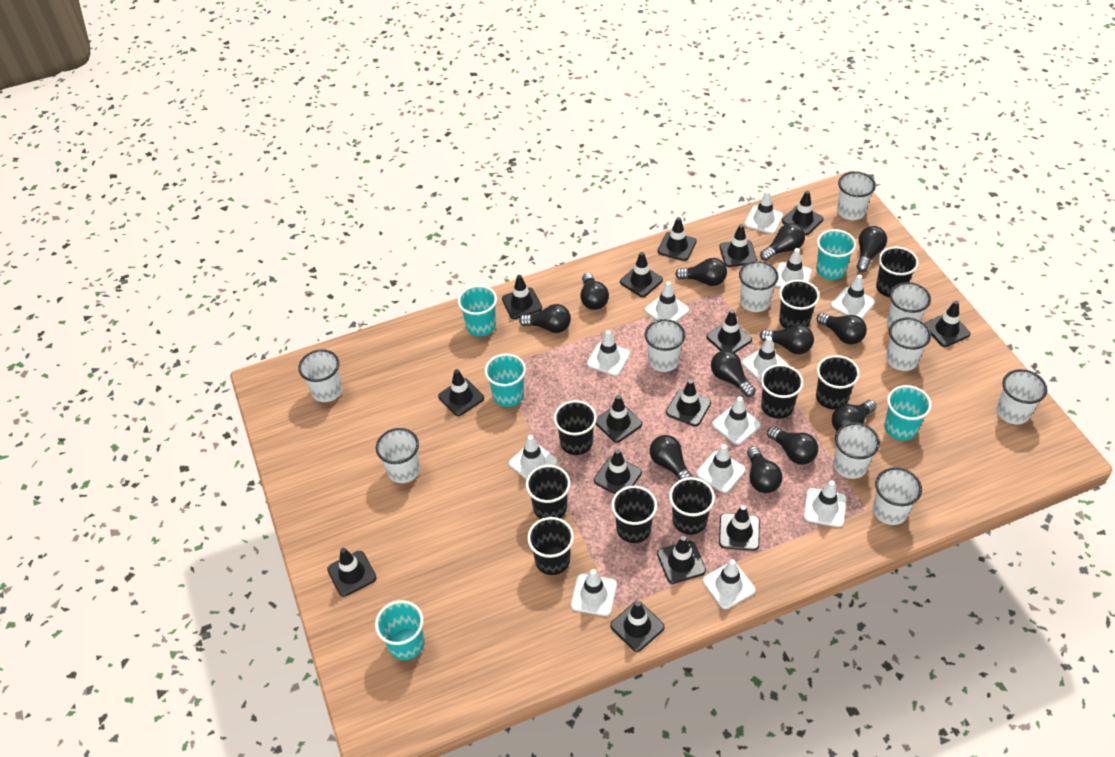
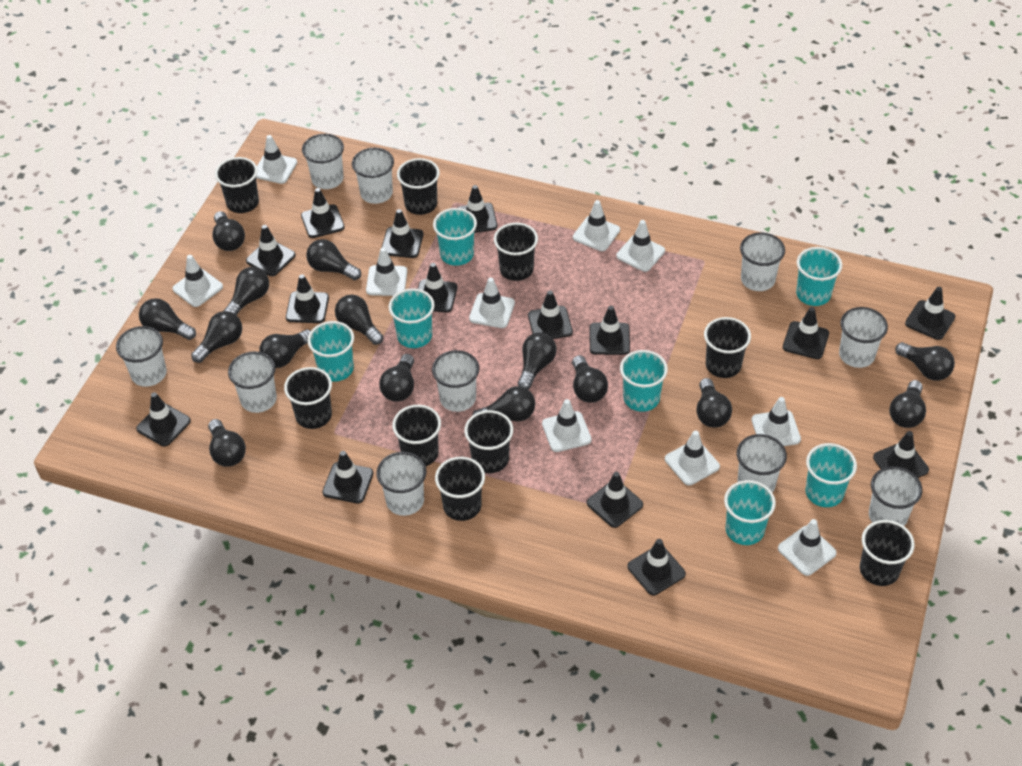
black light bulb: [519,304,571,333] [580,273,609,310] [650,435,693,480] [675,258,727,286] [711,350,756,397] [747,446,783,493] [760,223,805,261] [760,325,814,354] [767,426,818,465] [817,313,867,344] [832,400,877,431] [857,226,887,272] = 12 -> [139,298,196,340] [191,311,242,363] [208,419,246,467] [212,211,245,251] [224,267,269,315] [259,329,311,368] [306,239,361,280] [335,295,383,345] [379,354,414,402] [472,386,535,422] [518,332,556,390] [572,355,608,403] [696,378,732,428] [889,380,926,428] [895,342,955,381] = 15
turquoise cup: [375,600,425,660] [458,285,497,336] [485,353,526,407] [816,229,856,280] [884,385,932,440] = 5 -> [307,321,354,382] [389,288,435,348] [433,208,477,266] [620,350,668,412] [724,480,776,545] [796,247,842,306] [805,443,857,507] = 7
white traffic cone: [509,435,557,479] [571,569,617,616] [587,330,630,376] [645,281,689,322] [696,444,745,493] [703,559,755,609] [712,397,761,445] [742,336,788,382] [745,190,783,234] [775,248,812,288] [804,480,847,527] [831,274,875,318] = 12 -> [172,255,223,307] [256,135,297,184] [366,248,407,296] [469,277,515,328] [542,399,592,452] [573,200,620,251] [616,220,665,272] [665,430,720,486] [751,397,801,446] [778,519,837,576] = 10

